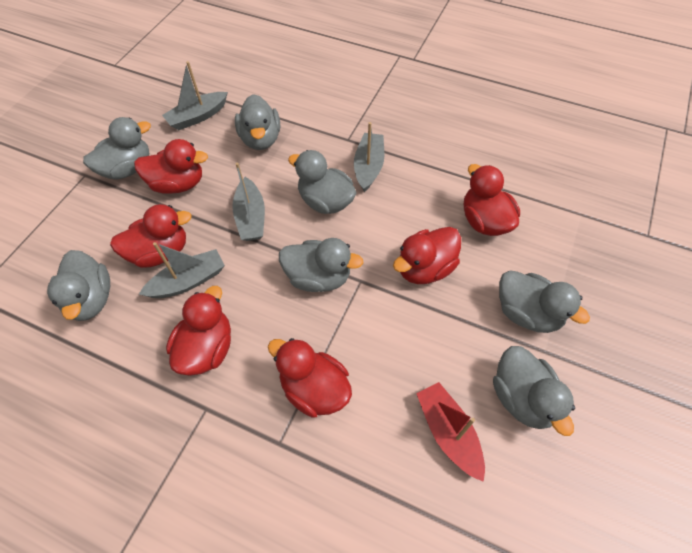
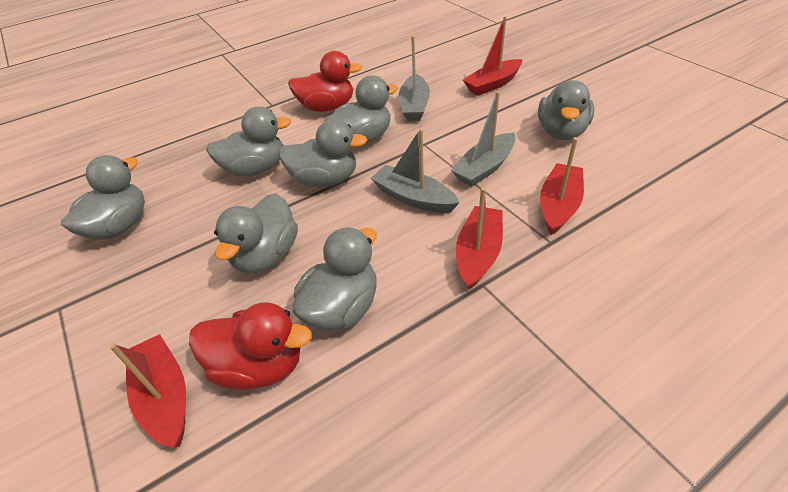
grey boat: [139,242,225,298] [162,61,228,130] [232,162,265,241] [354,122,384,192] = 4 -> [371,129,460,213] [399,36,430,121] [451,91,516,187] = 3
red boat: [416,382,485,482] = 1 -> [109,334,186,448] [456,187,503,290] [463,16,522,96] [540,137,584,235] = 4
red duck: [110,204,192,268] [134,139,208,194] [166,286,231,376] [268,338,352,418] [393,227,461,284] [464,164,520,236] = 6 -> [189,302,312,390] [288,51,362,112] = 2

